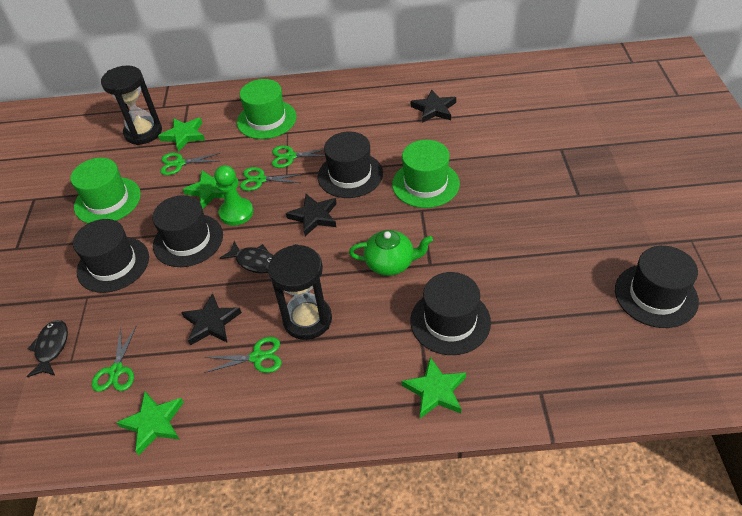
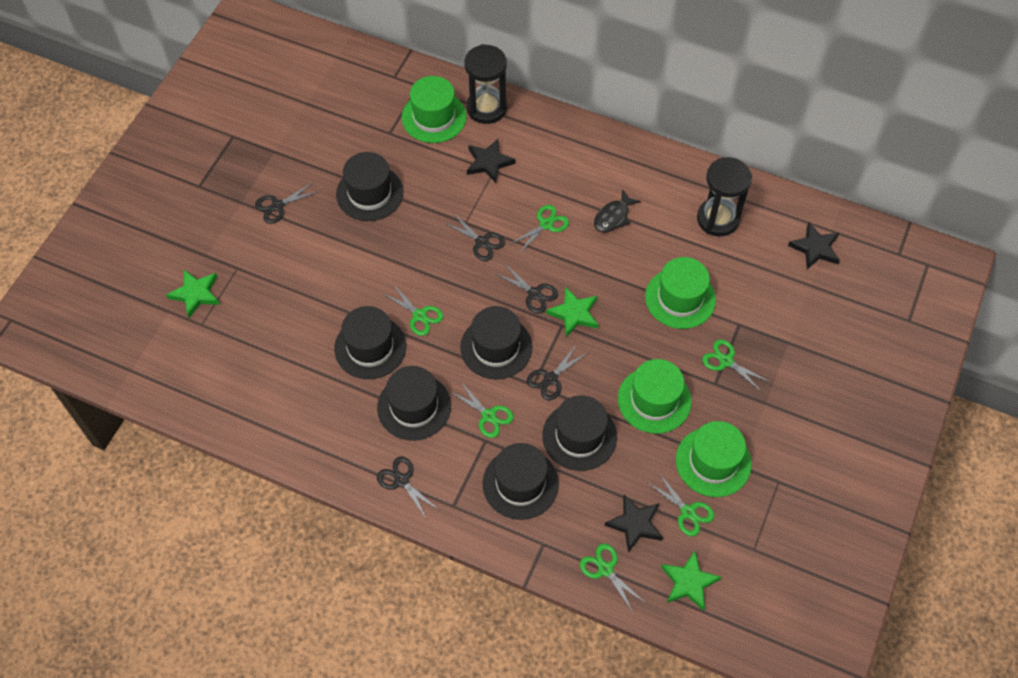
black fish: [26,320,68,378] [220,241,274,273] = 2 -> [594,189,641,232] = 1
black hat: [73,219,149,293] [152,195,223,267] [318,131,383,198] [410,272,491,355] [615,246,699,328] = 5 -> [334,306,406,379] [336,152,403,221] [377,366,451,441] [460,306,532,379] [482,443,559,520] [542,395,617,471] = 6
black scissors: none = 0 -> [255,182,320,224] [377,456,439,518] [445,213,505,261] [495,263,558,313] [527,344,587,400] = 5
green hat: [71,158,141,223] [237,79,296,139] [392,140,460,208] = 3 -> [402,76,467,143] [618,359,692,434] [645,257,716,329] [676,421,752,497] = 4
green pawn: [214,165,253,226] = 1 -> none = 0
green scissors: [92,327,136,392] [160,153,220,175] [204,337,282,373] [240,167,302,191] [272,145,325,168] = 5 -> [382,284,444,336] [449,381,514,438] [509,205,569,254] [580,544,644,612] [648,472,714,537] [702,340,770,392] = 6
green star: [116,391,184,455] [158,118,205,152] [183,170,224,209] [402,357,466,418] = 4 -> [166,270,220,318] [546,287,598,337] [661,551,721,611] = 3
green teapot: [349,230,433,276] = 1 -> none = 0

